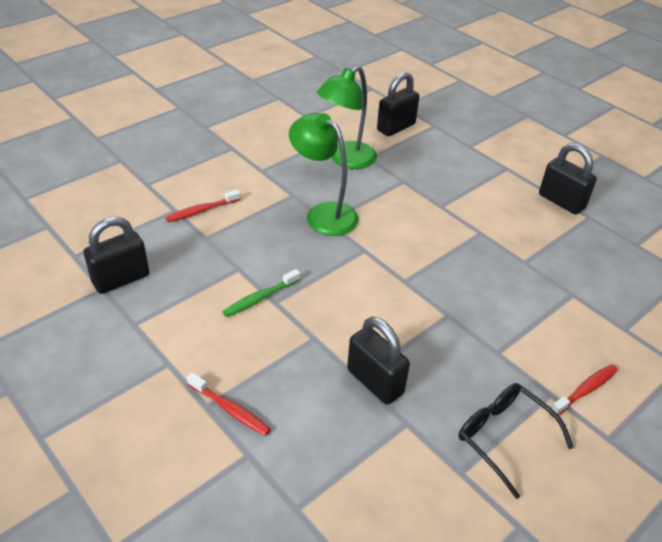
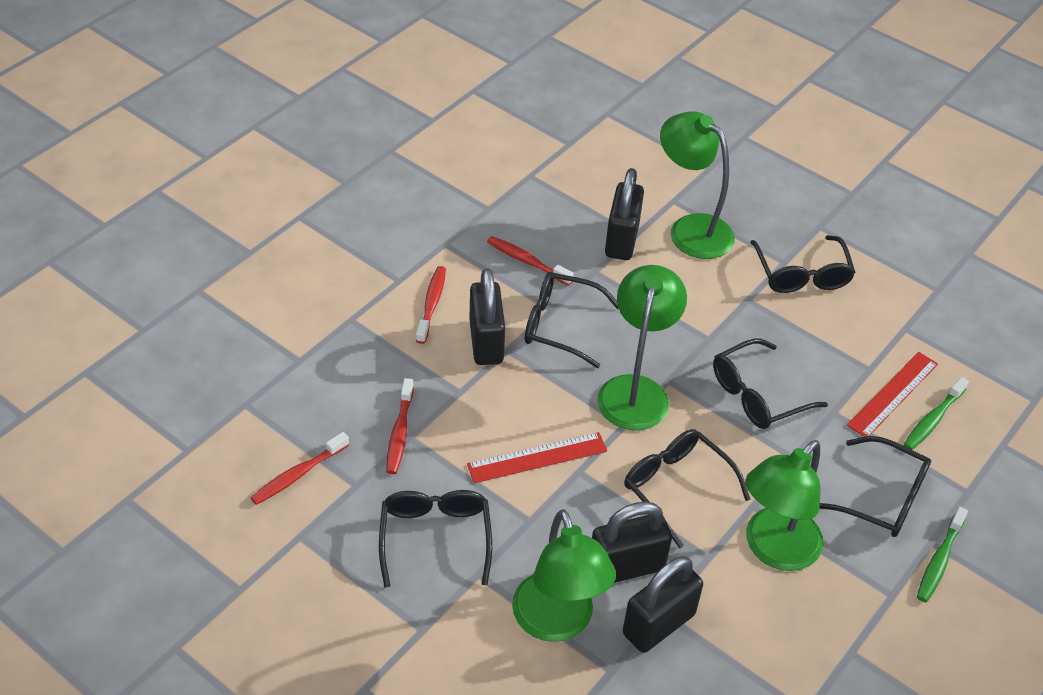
black glasses: [459,383,574,499] = 1 -> [379,490,492,588] [525,272,619,368] [624,429,750,548] [713,339,828,429] [750,235,856,293] [819,436,931,537] = 6
green lamp: [289,113,359,236] [317,66,377,169] = 2 -> [512,509,616,642] [597,265,687,430] [660,111,735,259] [745,440,824,571] = 4
green toothbrush: [223,269,300,317] = 1 -> [904,377,969,450] [917,507,968,602] = 2
red ruler: none = 0 -> [467,432,607,483] [847,352,938,437] = 2
red toothbrush: [166,189,241,222] [187,372,271,436] [549,364,618,417] = 3 -> [251,432,349,505] [386,378,414,474] [416,266,446,344] [487,236,574,286] = 4

